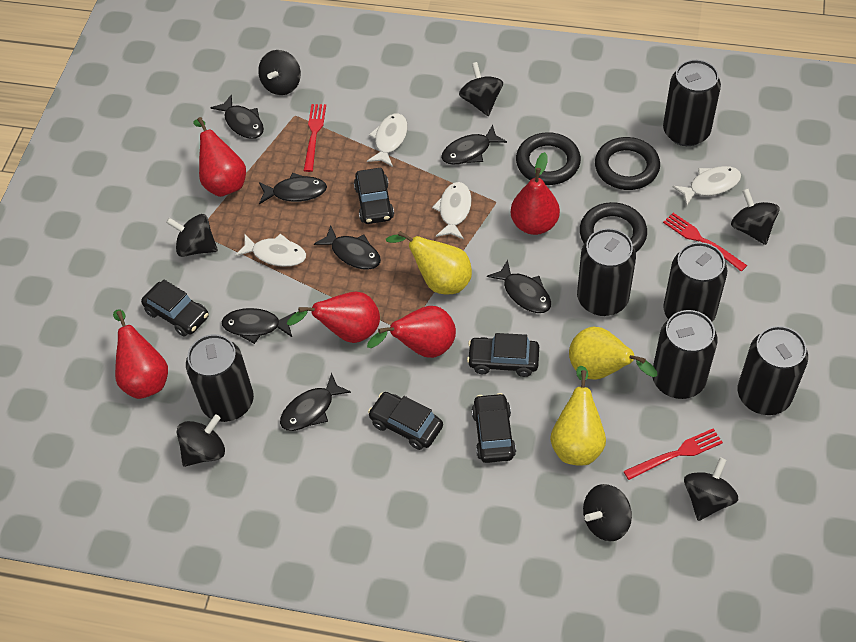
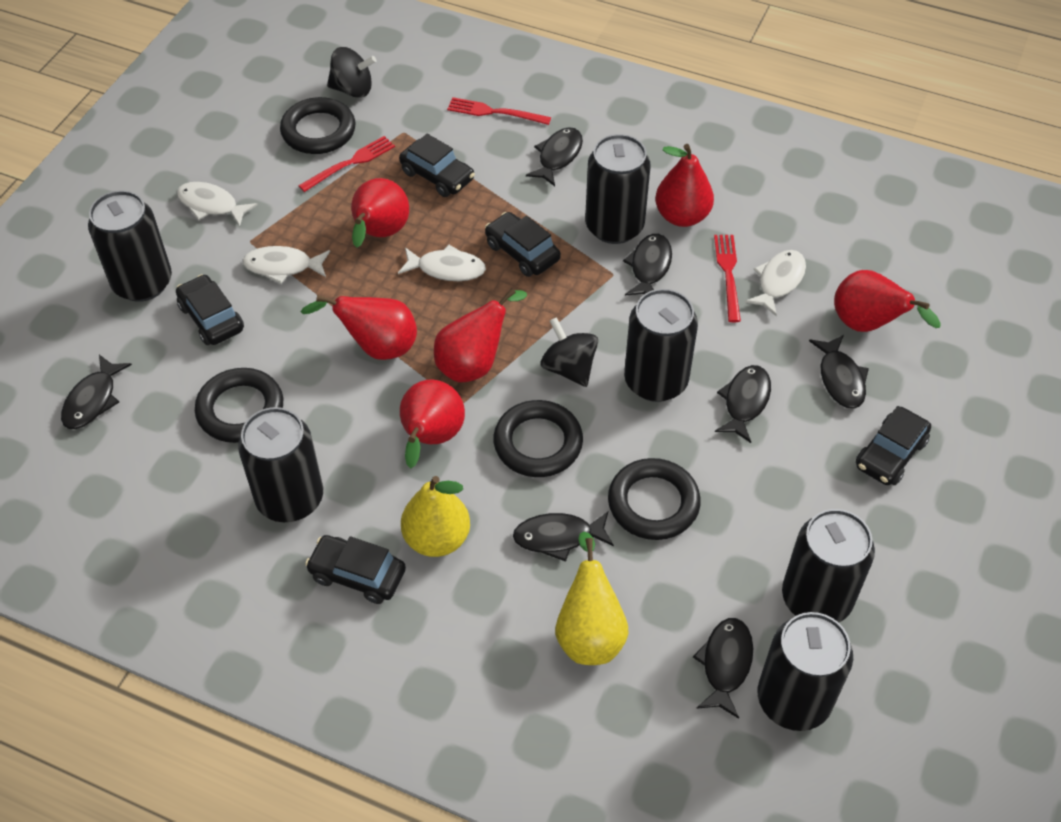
black ring: [516,132,581,185] [580,202,647,252] [595,137,660,190] = 3 -> [195,368,283,443] [280,97,355,154] [493,400,583,477] [608,458,701,540] = 4
black spinning top: [166,214,218,257] [177,414,225,467] [258,50,301,95] [459,62,503,116] [583,484,632,541] [684,457,738,521] [731,189,779,245] = 7 -> [327,47,376,98] [541,317,598,387] = 2
red pear: [113,310,168,399] [193,117,246,197] [287,291,380,343] [367,306,456,358] [511,152,560,235] = 5 -> [300,295,417,360] [351,178,409,248] [400,380,465,468] [434,288,527,383] [655,144,714,227] [834,270,940,332] = 6
yellow pear: [386,231,472,294] [550,366,606,466] [569,326,657,380] = 3 -> [401,476,470,557] [555,532,628,665] = 2

